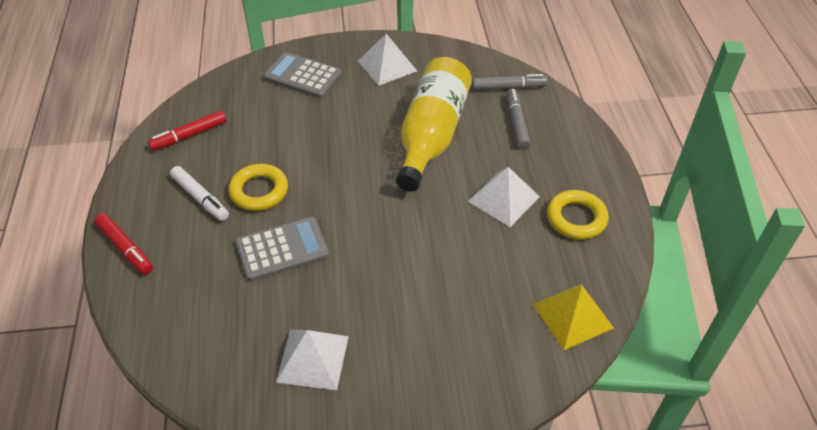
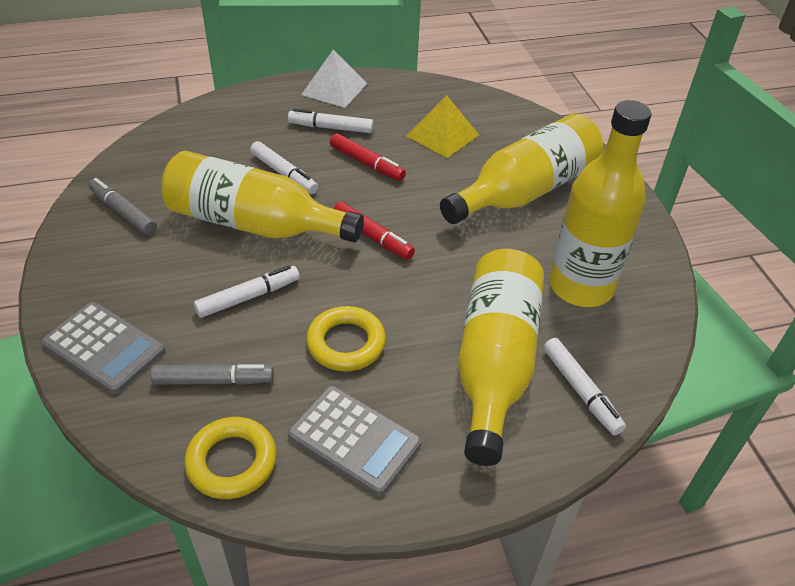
white marker: [170,166,229,221] = 1 -> [194,266,300,318] [250,141,318,194] [288,109,374,133] [543,338,626,435] = 4
white pyramid: [276,329,349,390] [358,34,417,86] [468,167,540,227] = 3 -> [301,49,367,108] = 1
yellow bottle: [396,57,472,192] = 1 -> [161,151,364,243] [440,113,604,224] [458,249,544,466] [549,100,652,307] = 4

